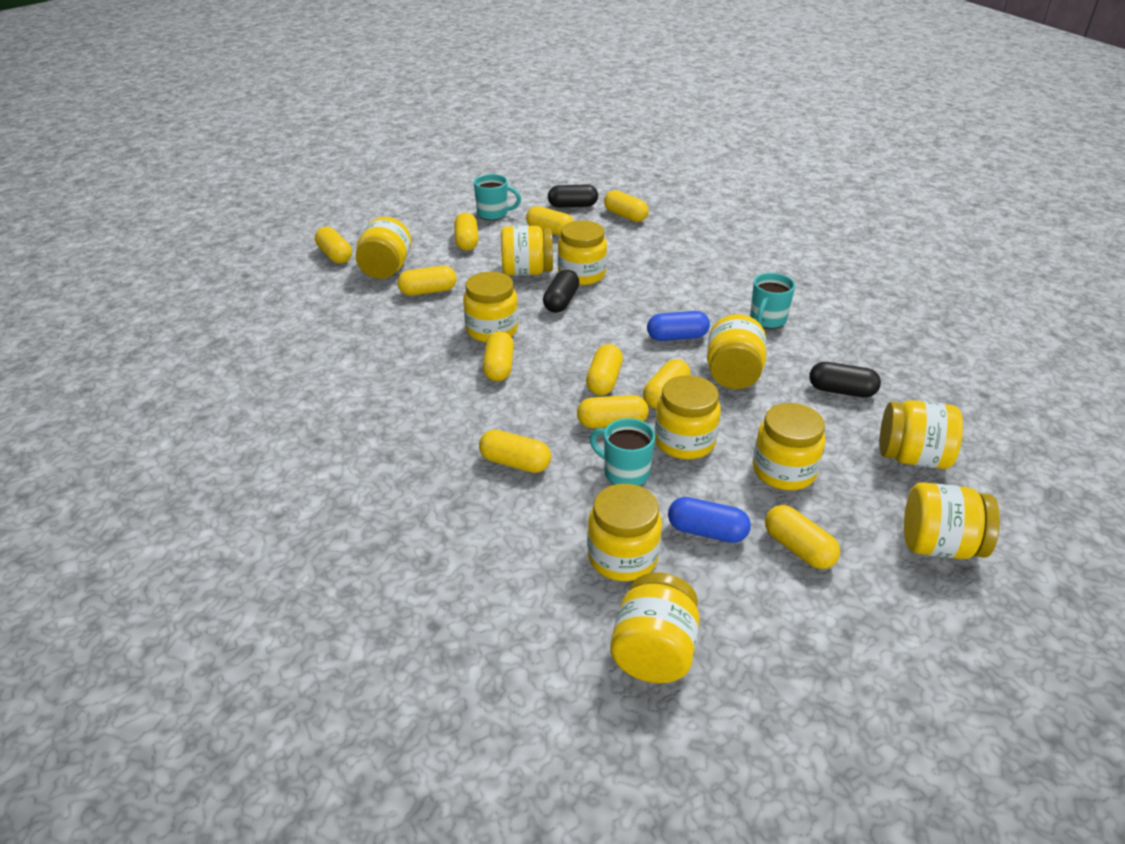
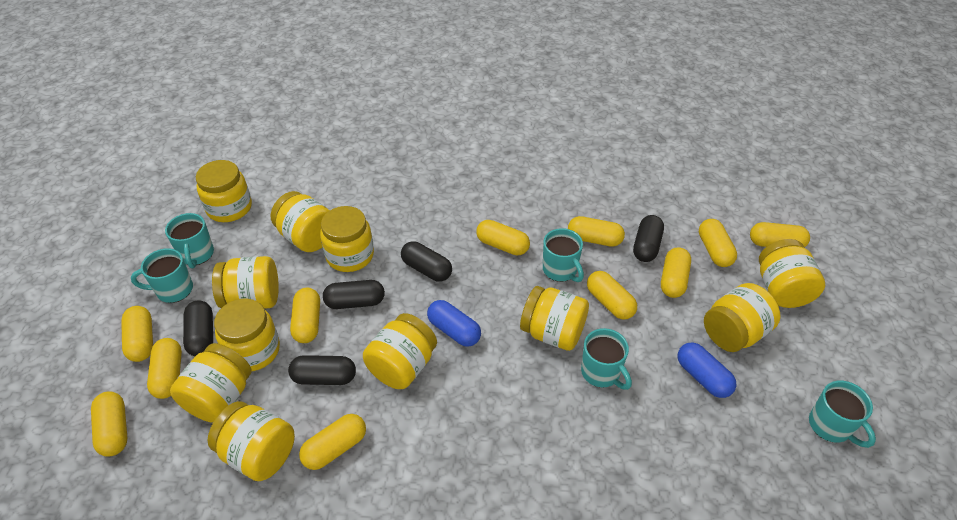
black capsule: [543,270,579,313] [548,184,598,208] [810,362,881,398] = 3 -> [183,300,213,356] [288,355,356,385] [323,280,385,309] [401,241,452,281] [633,215,664,262] = 5
turquoise mug: [474,174,521,220] [590,418,655,486] [750,273,795,329] = 3 -> [131,248,193,303] [165,213,214,268] [543,228,584,282] [581,328,632,390] [809,381,876,448] = 5

